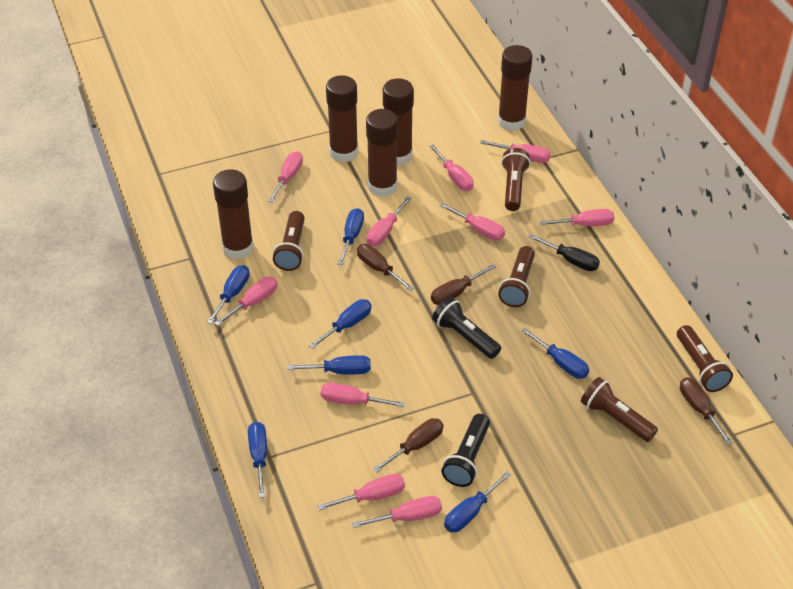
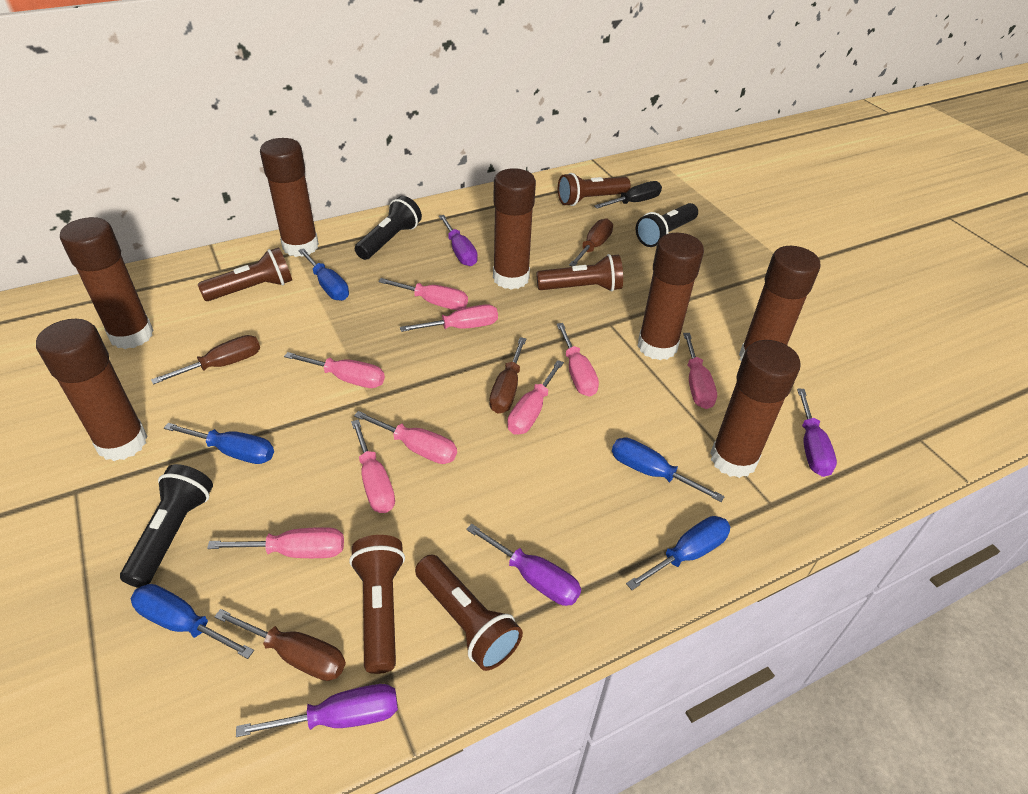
black flashlight: [432,297,501,359] [442,414,490,487] = 2 -> [120,464,213,588] [355,196,422,260] [636,203,698,247] = 3
blue screwdriver: [207,265,250,324] [248,422,267,498] [287,355,371,374] [309,299,371,349] [338,208,364,265] [444,471,511,532] [521,328,589,379] = 7 -> [131,584,254,659] [164,423,274,464] [298,248,349,301] [612,438,725,502] [626,516,731,590] = 5
brown glue stick: [213,169,254,259] [326,75,358,162] [366,109,398,197] [383,78,414,165] [498,45,533,131] = 5 -> [36,319,148,461] [60,217,154,349] [260,138,319,257] [493,168,536,290] [638,233,704,360] [710,340,801,478] [739,246,820,361] = 7
pink screwdriver: [214,277,277,326] [268,151,303,202] [317,474,405,511] [320,383,405,407] [352,496,442,528] [367,196,412,246] [429,145,474,191] [439,203,505,240] [480,140,551,163] [539,209,614,226] = 10 -> [207,527,344,558] [284,352,385,388] [351,420,395,513] [354,411,457,464] [378,278,468,310] [400,304,498,332] [507,360,564,435] [557,323,599,397] [683,333,717,409] = 9
purple screwdriver: none = 0 -> [236,684,398,737] [439,215,478,266] [466,524,581,606] [797,388,837,477] = 4

